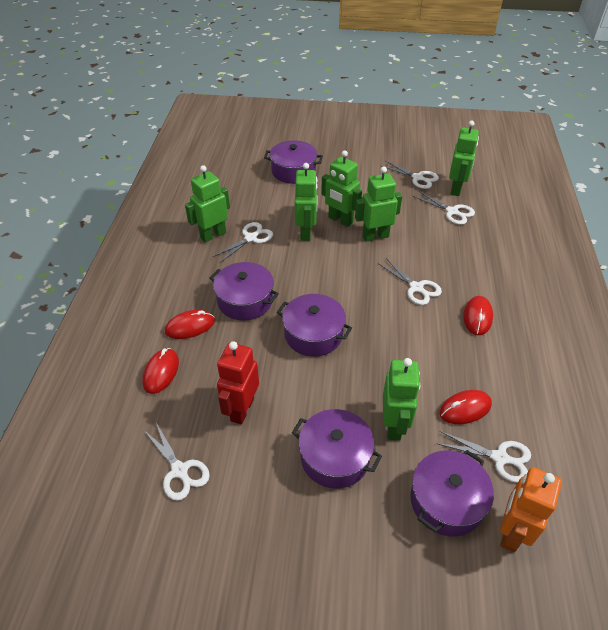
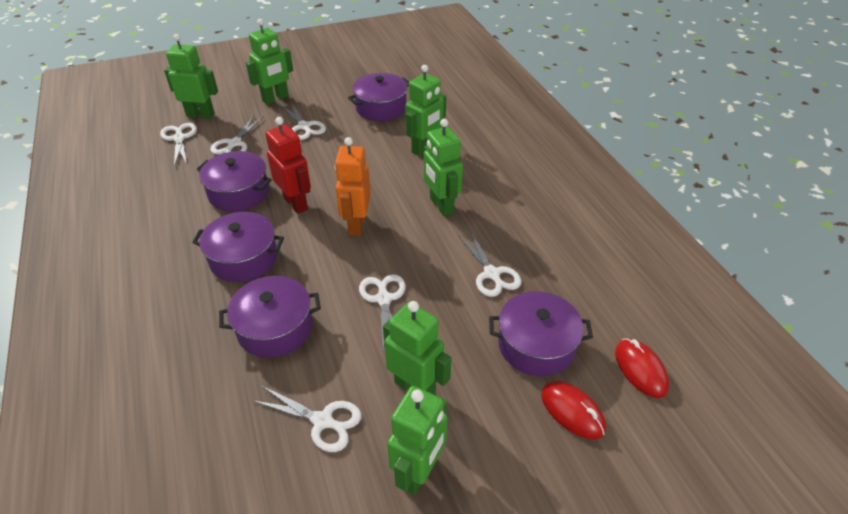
red mouse: [142,348,179,394] [165,310,215,339] [439,390,492,424] [463,296,493,335] = 4 -> [541,381,606,439] [615,338,669,398] = 2

